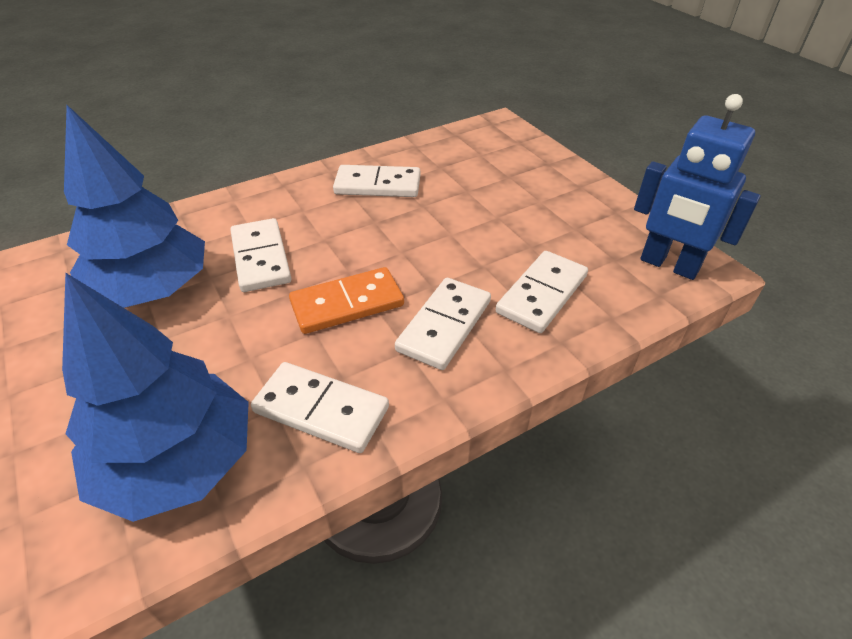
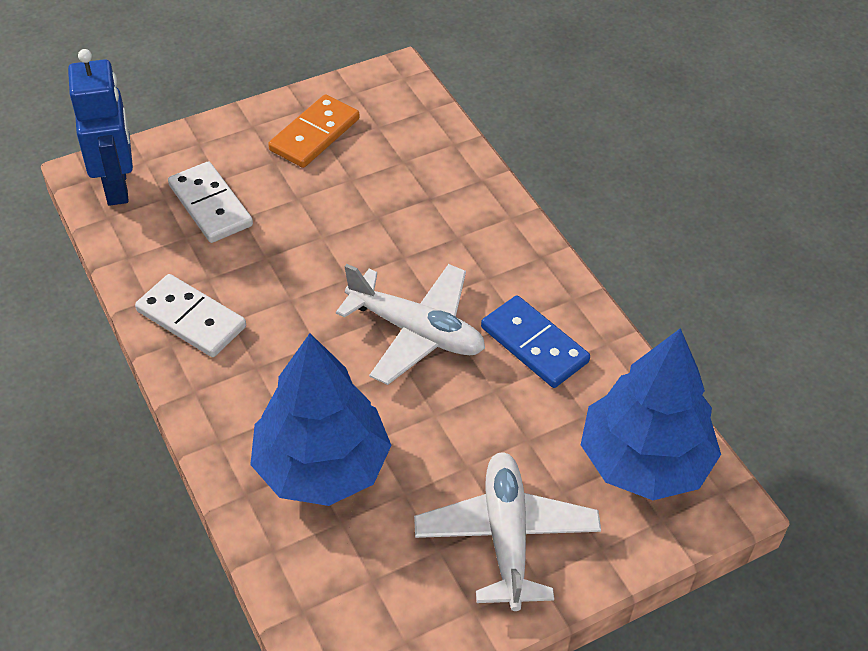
blue domino: none = 0 -> [481,295,590,388] = 1
white domino: [230,218,292,292] [251,362,389,453] [333,165,420,197] [395,278,491,370] [496,251,588,333] = 5 -> [135,274,246,357] [168,161,253,243] = 2
white plane: none = 0 -> [336,264,485,385] [414,452,601,611] = 2

